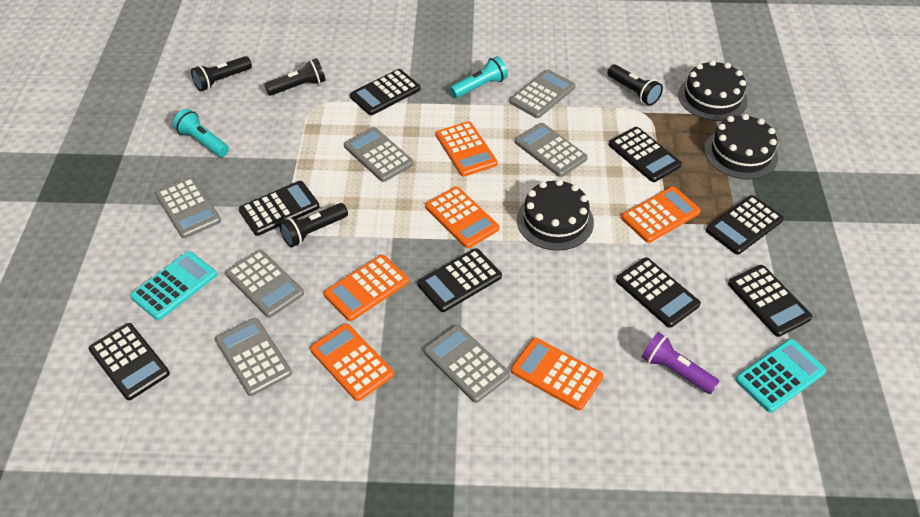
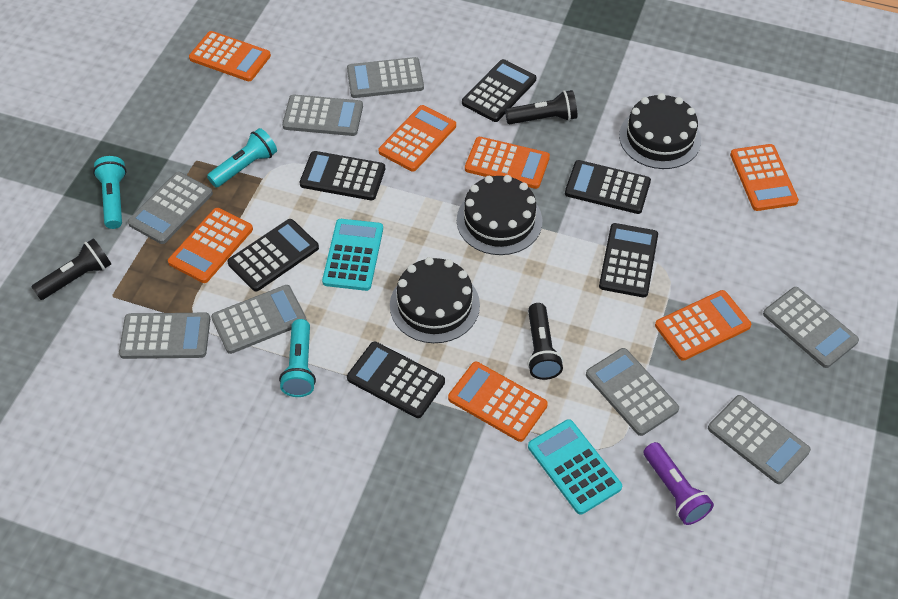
black calculator: [89,323,170,400] [239,181,320,236] [350,69,421,115] [417,248,502,312] [609,127,682,182] [616,257,701,328] [706,195,784,255] [728,265,813,337] = 8 -> [227,219,319,291] [300,151,385,200] [347,342,445,418] [462,59,537,122] [565,160,651,214] [599,223,658,297] = 6
black flashlight: [191,56,252,91] [264,58,326,96] [279,203,348,247] [607,64,663,106] = 4 -> [32,238,111,300] [505,90,577,124] [527,303,563,380] = 3
grey calculator: [155,177,221,238] [215,318,292,396] [225,250,304,318] [344,127,413,182] [424,325,510,403] [509,69,575,118] [515,123,588,177] = 7 -> [119,313,210,359] [128,172,213,244] [211,285,307,354] [282,95,363,136] [347,57,424,98] [586,348,679,436] [708,395,811,484] [763,287,859,368] = 8
orange calculator: [310,323,394,401] [324,254,409,321] [425,186,499,248] [436,121,498,177] [511,338,603,410] [621,186,701,243] = 6 -> [168,208,253,283] [189,31,271,81] [379,105,456,172] [448,362,548,442] [465,137,550,189] [655,290,751,361] [730,144,799,211] = 7
turquoise flashlight: [173,109,229,157] [450,56,508,98] = 2 -> [93,156,127,229] [207,128,277,188] [279,319,316,397] = 3

